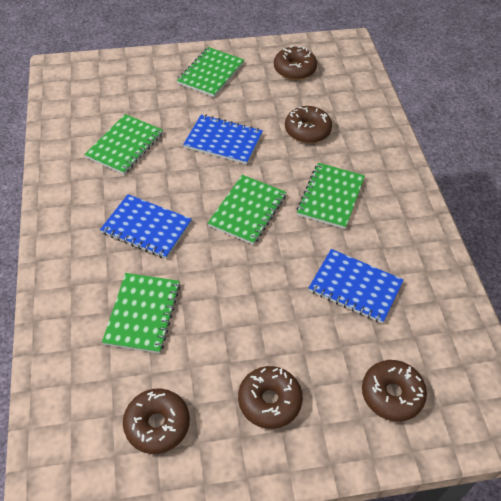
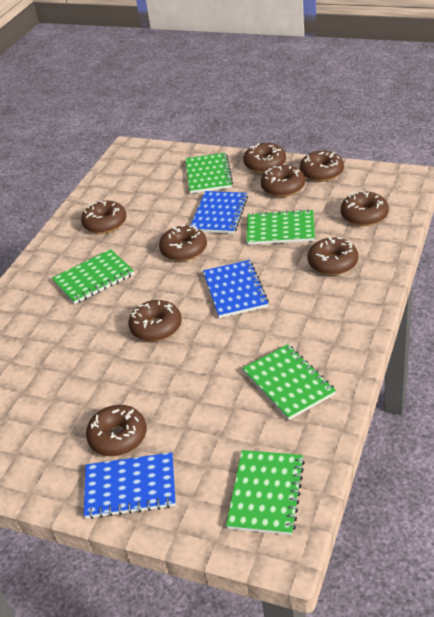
brown donut: [123,389,190,454] [238,366,303,429] [274,46,317,80] [285,106,332,143] [362,360,427,422] = 5 -> [81,201,126,234] [86,405,147,456] [129,300,182,342] [159,225,207,261] [243,143,286,173] [261,165,305,197] [300,151,344,182] [307,237,358,275] [341,191,389,226] = 9

